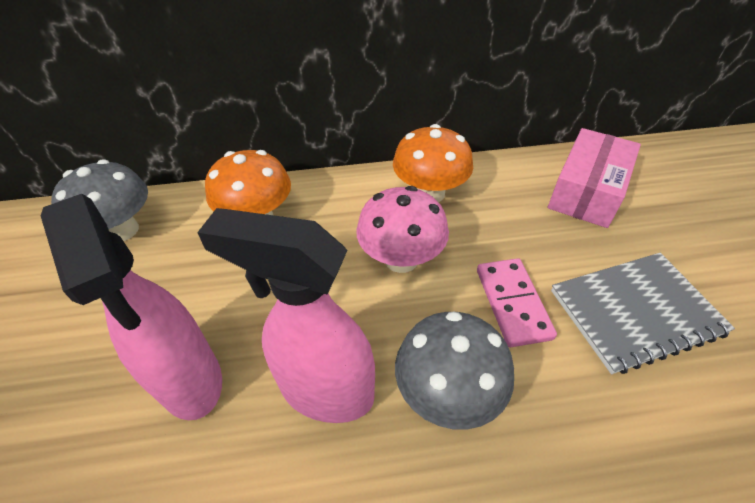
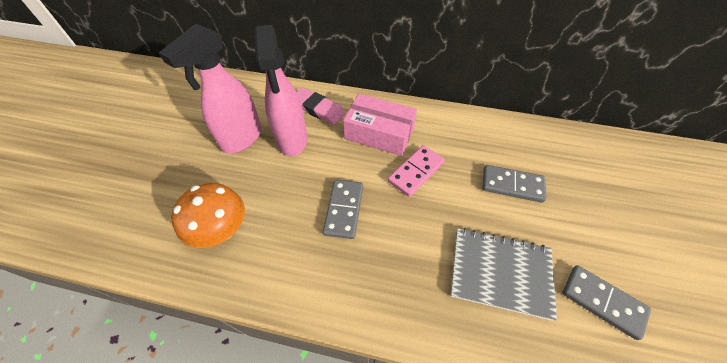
grey domino: none = 0 -> [323,180,363,239] [482,165,546,203] [562,265,651,340] = 3
grey mushroom: [51,159,148,241] [395,311,514,430] = 2 -> none = 0
orange mushroom: [205,150,291,215] [393,124,473,202] = 2 -> [171,183,245,248] = 1
pink eraser: none = 0 -> [297,88,345,125] = 1
pink mushroom: [356,186,449,273] = 1 -> none = 0

